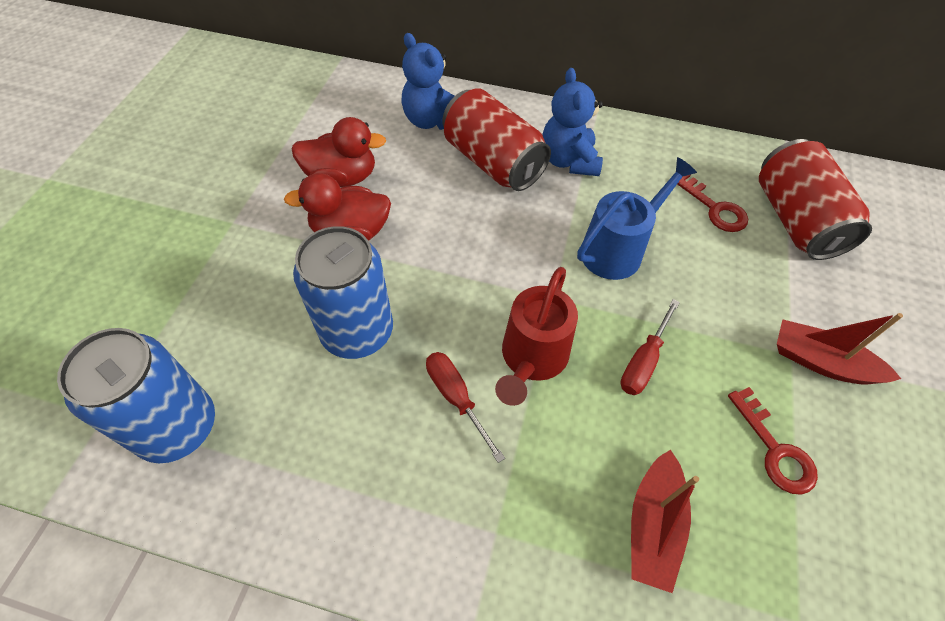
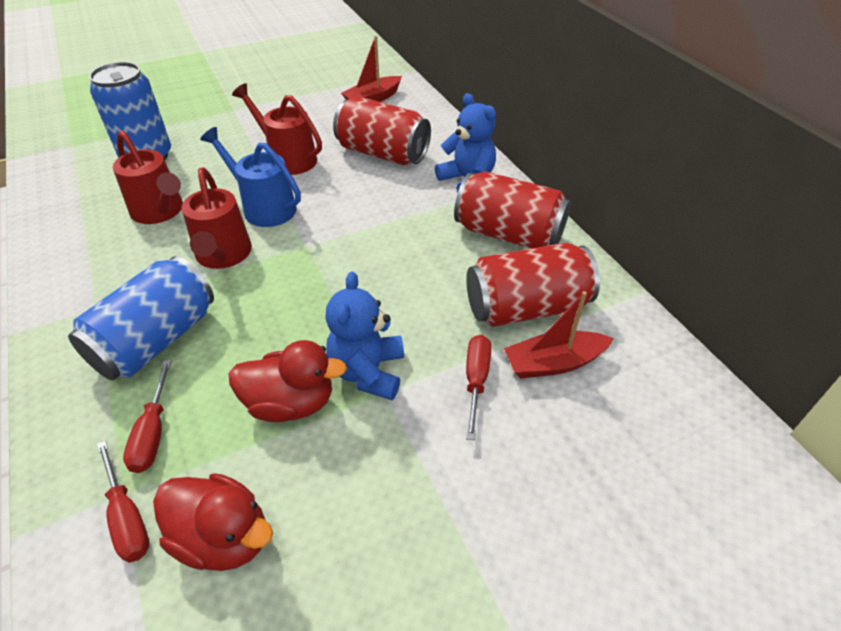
red can: [442,88,551,191] [759,139,872,260] = 2 -> [333,96,431,165] [454,171,571,248] [466,243,600,327] = 3
red key: [677,175,748,232] [728,387,818,495] = 2 -> none = 0
red screwdriver: [426,352,505,463] [620,299,680,395] = 2 -> [97,440,149,563] [123,360,172,473] [466,335,491,440] = 3
red watering can: [495,267,578,406] = 1 -> [113,130,183,224] [182,167,252,269] [232,83,322,175] = 3

